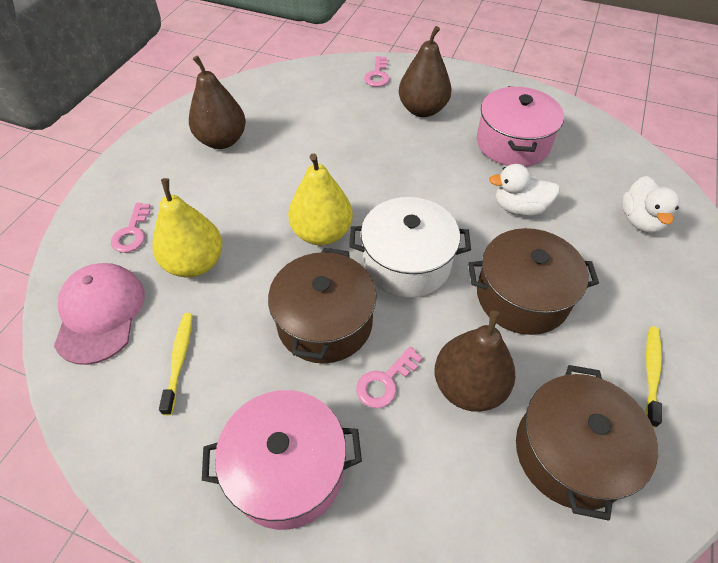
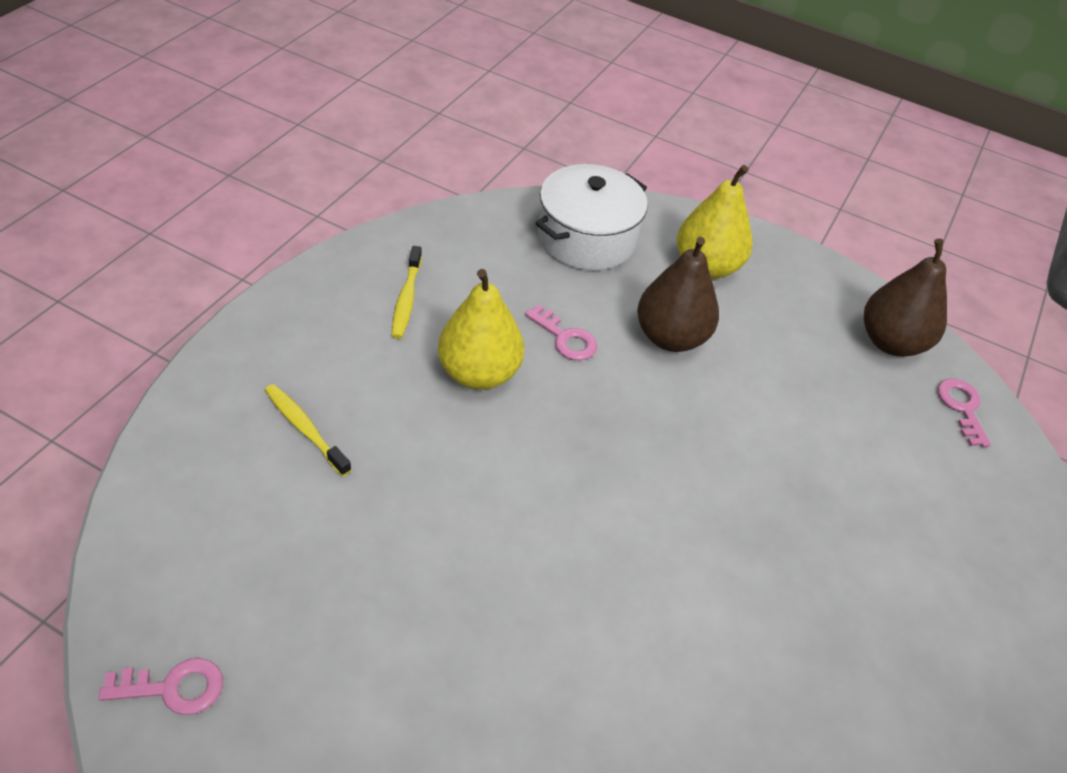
brown pear: [189,56,246,149] [399,26,452,117] [434,311,515,412] = 3 -> [637,237,719,352] [864,239,947,357] = 2
brown pot: [268,248,377,364] [468,228,599,335] [516,365,658,521] = 3 -> none = 0
pink cap: [54,263,145,365] = 1 -> none = 0
pink pot: [202,390,362,530] [477,86,564,167] = 2 -> none = 0
white duck: [489,164,560,216] [622,176,680,233] = 2 -> none = 0

